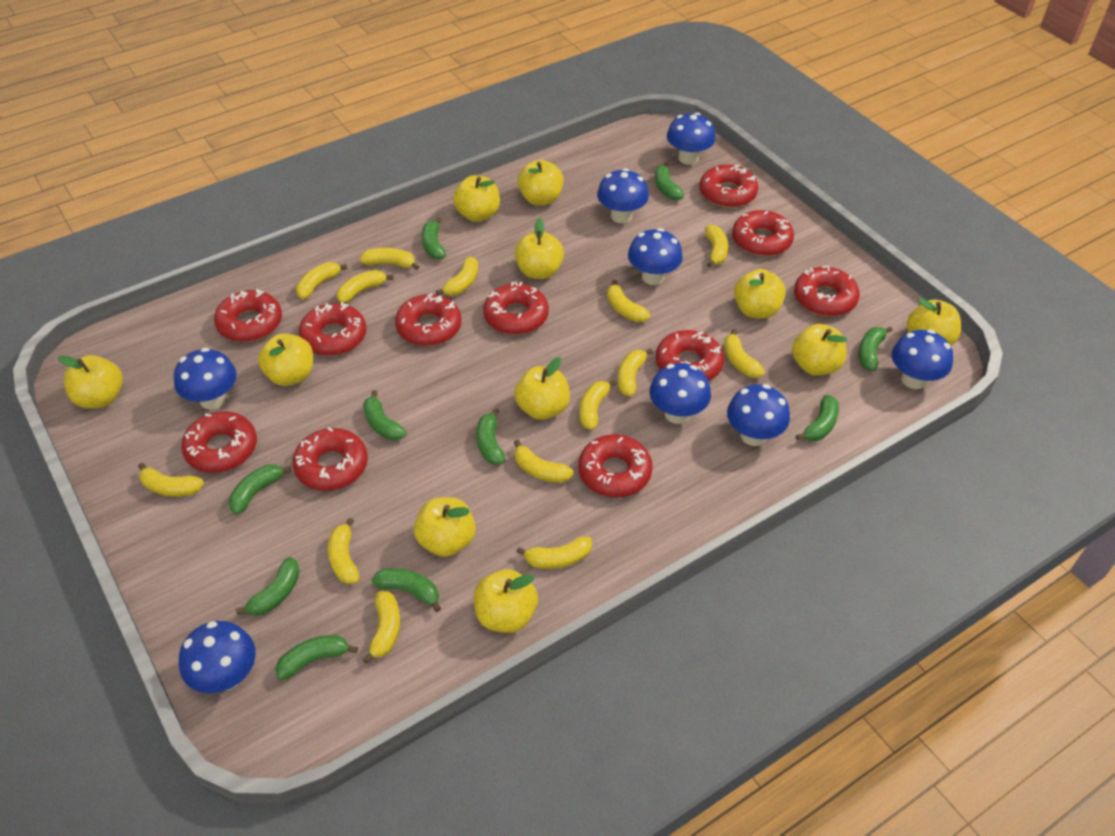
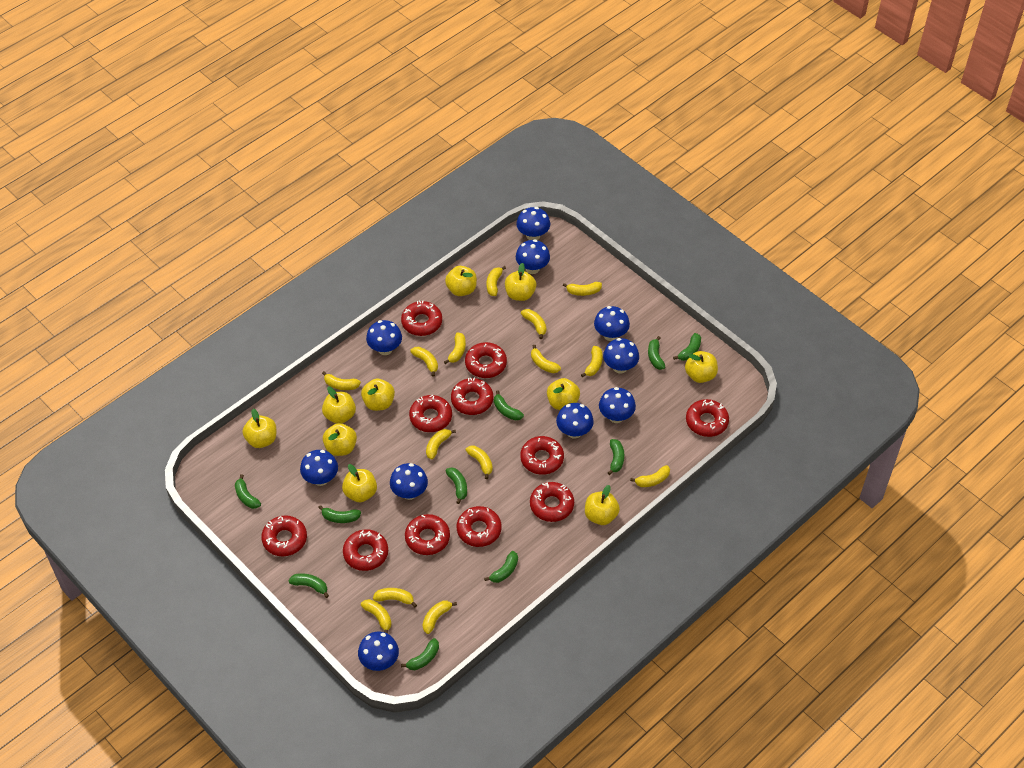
blue mushroom: [174,348,237,410] [179,621,256,693] [597,168,649,223] [628,228,683,285] [649,363,711,424] [667,112,716,165] [727,384,790,446] [892,329,953,389] = 8 -> [300,450,338,486] [358,631,399,671] [366,320,402,355] [390,463,428,500] [516,207,550,240] [516,239,550,274] [556,403,594,439] [594,306,630,341] [599,387,636,423] [603,338,639,374] = 10
yellow apple: [58,355,123,409] [258,333,313,386] [414,497,476,557] [453,175,500,222] [474,569,538,633] [515,218,564,279] [515,357,570,420] [517,160,564,206] [734,269,786,319] [792,324,847,376] [907,298,961,346] = 11 -> [243,409,276,448] [322,386,356,424] [323,423,357,456] [342,464,377,502] [361,378,395,411] [445,266,477,296] [505,263,536,301] [547,378,580,410] [585,485,620,525] [685,351,718,383] = 10

